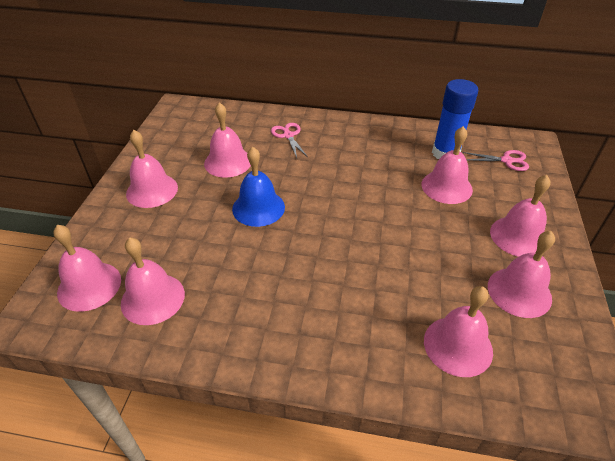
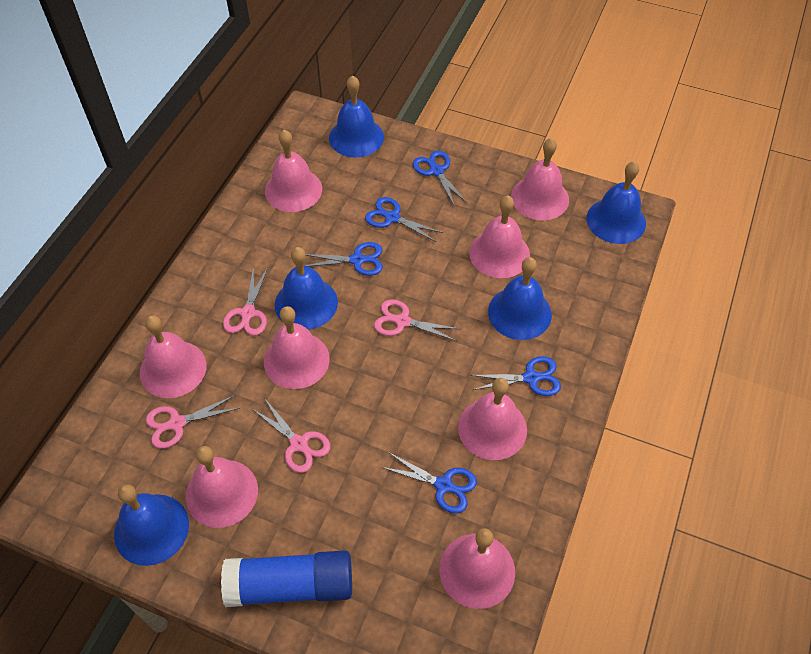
blue bell: [232,147,285,227] = 1 -> [114,484,189,566] [275,247,338,330] [329,75,384,157] [488,257,552,340] [587,161,646,244] = 5
blue scissors: none = 0 -> [306,242,383,276] [365,197,443,242] [381,452,477,513] [413,151,468,207] [470,356,561,396] = 5
pink scissors: [271,123,308,158] [463,150,529,171] = 2 -> [146,395,240,449] [223,266,268,336] [252,399,330,473] [374,299,460,341] = 4

